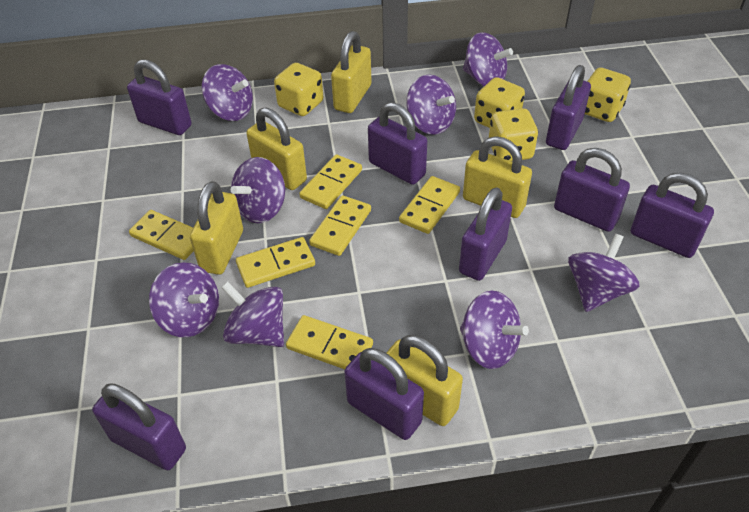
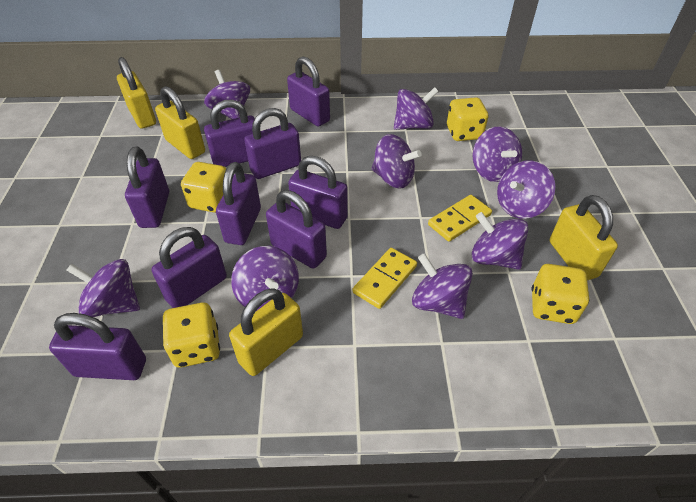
purple padlock: [92,383,186,470] [127,59,192,135] [344,348,424,440] [368,102,427,185] [459,188,512,281] [546,65,591,150] [554,148,630,232] [631,173,714,258] = 8 -> [49,313,146,380] [125,147,169,228] [151,227,227,308] [204,100,255,167] [216,162,261,245] [244,108,301,179] [266,190,327,269] [287,57,330,127] [288,156,348,229] = 9
purple spinning top: [149,262,219,337] [202,64,253,121] [221,281,284,347] [231,157,285,223] [406,74,456,135] [460,291,529,369] [463,32,513,86] [568,234,640,312] = 8 -> [67,259,140,317] [204,70,250,119] [231,246,299,311] [372,134,422,189] [394,87,439,130] [412,253,473,319] [472,212,529,270] [473,126,522,182] [497,161,555,219] = 9
yellow domino: [129,210,194,260] [236,237,315,288] [286,315,373,369] [299,154,362,209] [309,195,371,256] [399,176,460,234] = 6 -> [353,248,417,309] [428,195,492,242] = 2
yellow padlock: [190,181,243,275] [247,107,307,190] [331,31,371,113] [386,335,463,426] [463,136,532,218] = 5 -> [117,57,156,129] [155,86,205,159] [229,288,303,376] [550,195,618,280] = 4

